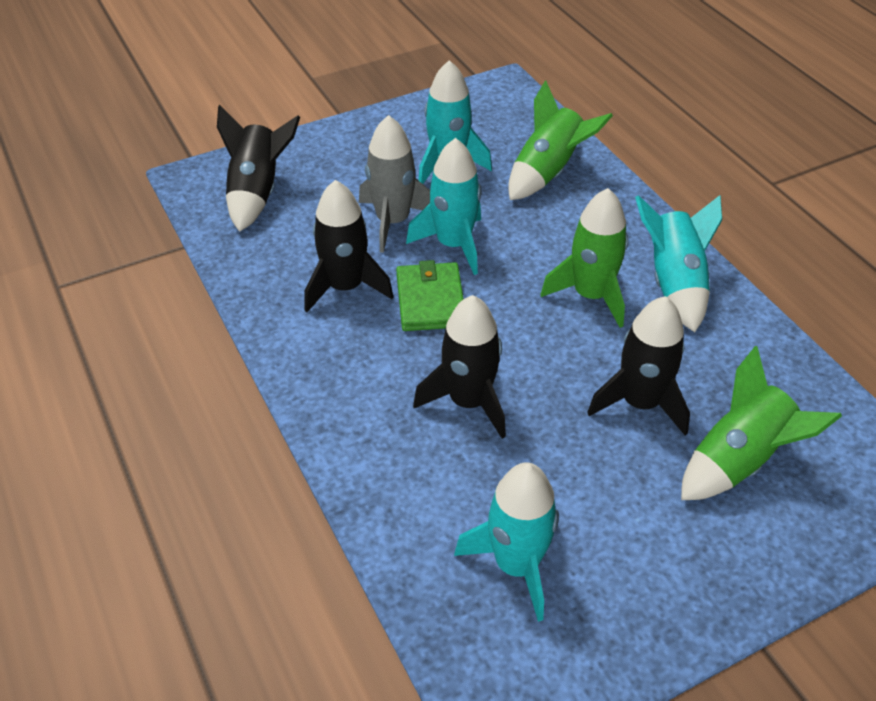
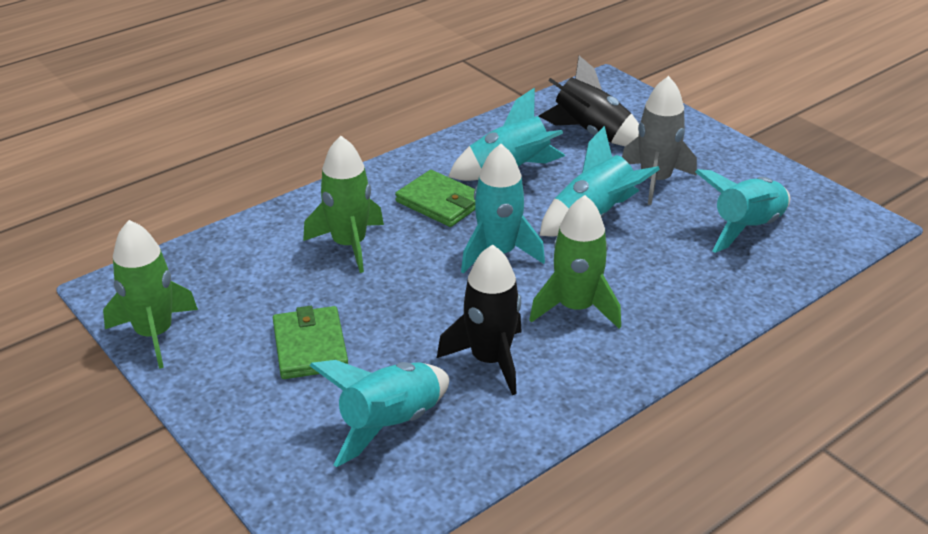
black rocket: [217,105,300,232] [304,180,394,312] [413,295,506,439] [587,296,690,436] = 4 -> [437,244,522,395] [539,56,639,146] = 2
green wallet: [396,260,464,331] = 1 -> [273,306,348,379] [395,170,475,227] = 2
turquoise rocket: [406,138,481,275] [418,60,492,184] [454,462,559,622] [635,195,722,332] = 4 -> [309,360,449,467] [448,87,565,181] [461,144,545,274] [540,126,660,237] [695,169,790,253] = 5

